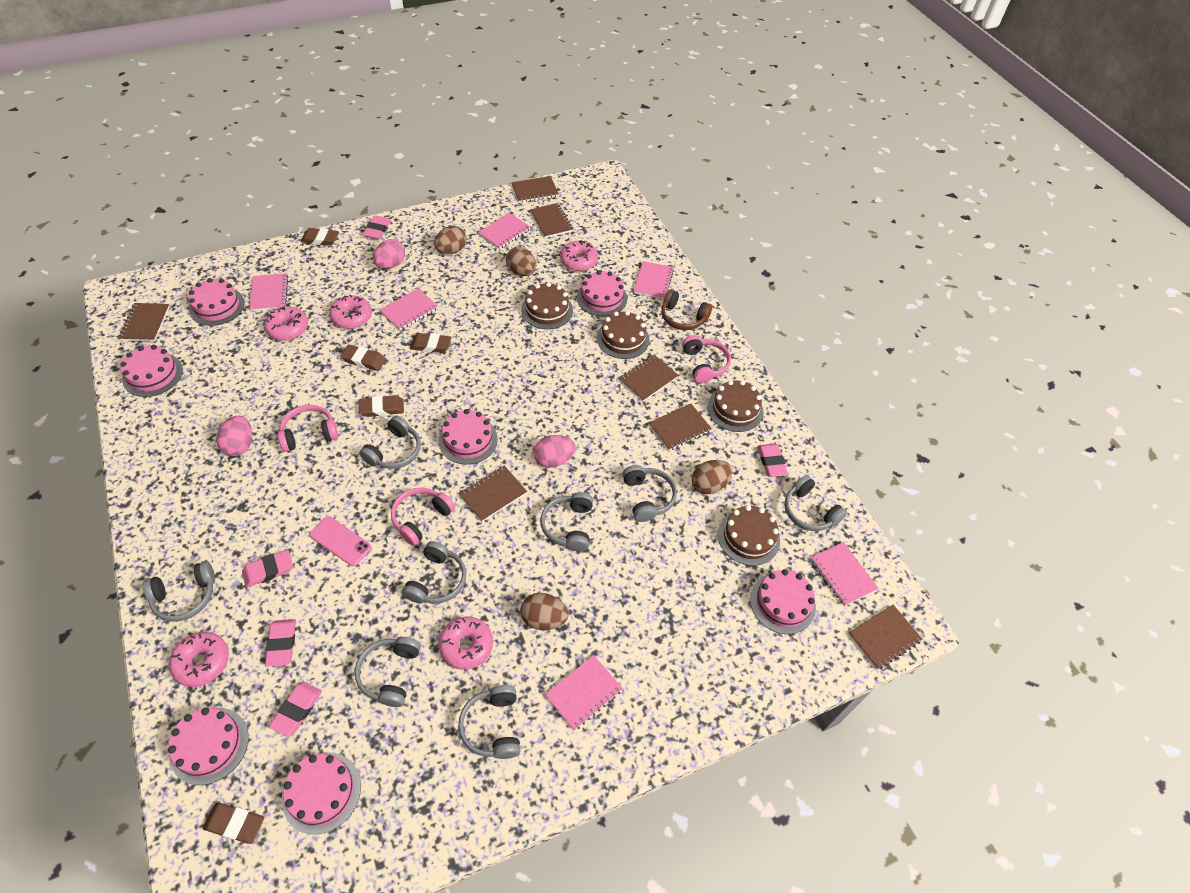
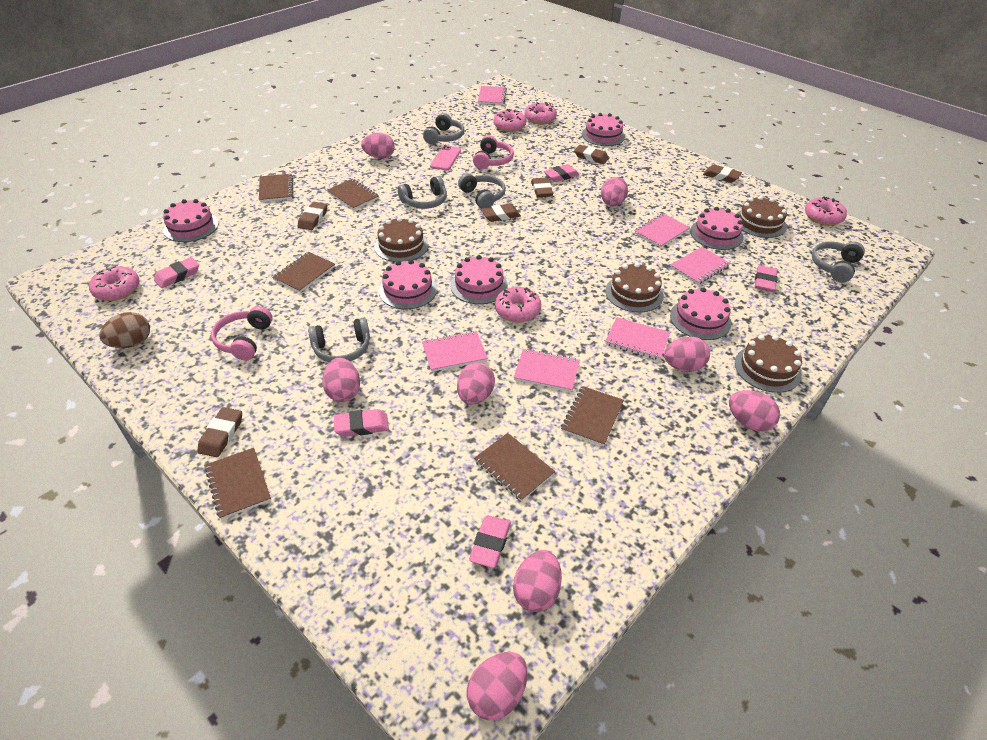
brown egg: [434,226,467,254] [506,247,536,276] [520,593,569,630] [692,460,732,494] = 4 -> [99,312,150,348] = 1
brown eraser: [203,803,264,844] [301,228,339,246] [341,345,386,371] [359,395,404,417] [410,333,451,353] = 5 -> [197,407,242,457] [298,202,328,230] [481,204,521,222] [531,178,553,197] [574,145,609,164] [703,165,742,183] = 6
brown headphones: [661,289,712,330] = 1 -> none = 0
brown notebook: [118,303,170,342] [459,466,527,522] [511,176,559,203] [530,203,573,238] [619,355,679,401] [649,404,712,451] [848,605,923,669] = 7 -> [205,448,271,520] [259,174,293,202] [272,252,335,293] [327,179,379,210] [474,433,555,502] [561,386,624,446] = 6
grey headphones: [143,561,215,622] [355,637,421,707] [360,416,421,469] [402,541,466,604] [458,685,521,759] [540,492,593,551] [622,465,677,522] [784,475,847,531] = 8 -> [308,317,370,362] [398,176,447,209] [423,113,464,145] [458,173,506,209] [812,241,865,283] = 5
pink cake: [120,345,183,397] [168,708,249,785] [188,278,245,326] [282,752,361,834] [439,409,498,464] [577,271,627,316] [750,569,816,634] = 7 -> [163,199,219,242] [379,260,437,309] [450,255,508,304] [582,113,625,146] [670,287,731,340] [690,207,743,250] = 6
pink egg: [216,416,252,456] [373,239,405,269] [533,435,576,468] = 3 -> [322,358,360,402] [361,133,395,158] [457,362,495,404] [467,652,527,720] [513,550,562,612] [601,177,628,206] [664,337,710,371] [729,390,780,432] = 8
pink headphones: [278,405,338,452] [391,487,455,546] [682,335,731,384] = 3 -> [211,306,273,360] [473,135,514,169] = 2

